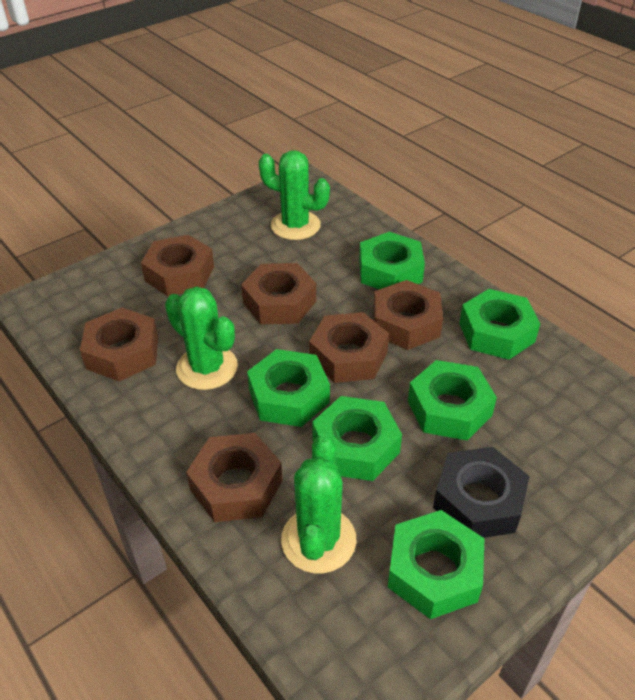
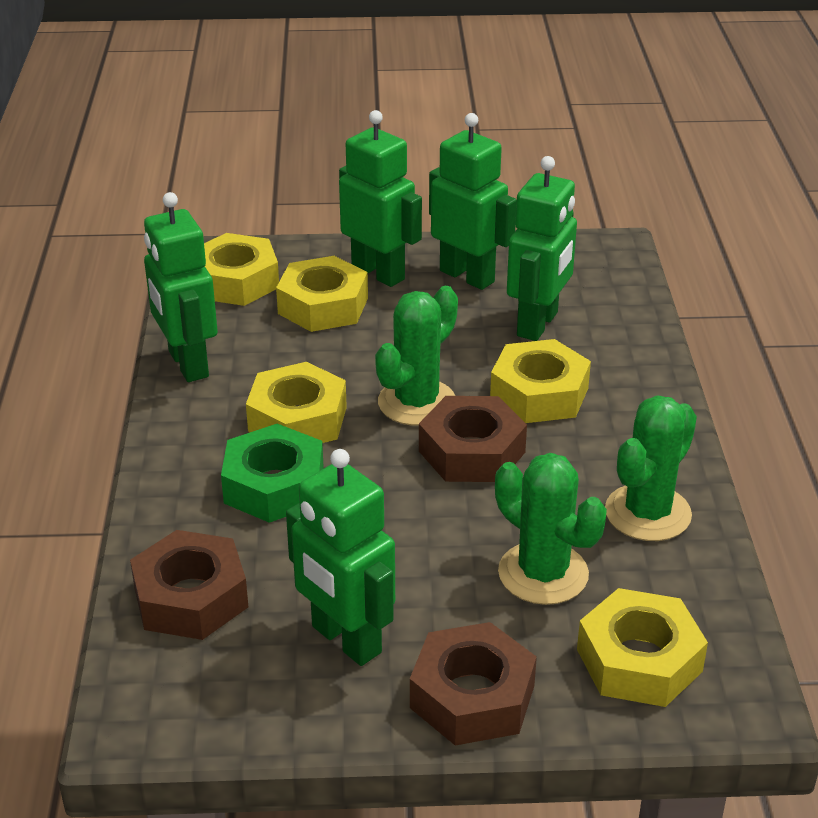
black nut: [433,447,530,538] = 1 -> none = 0
brown nut: [80,308,158,381] [141,235,214,296] [186,433,283,522] [241,263,316,324] [309,312,389,383] [373,280,443,350] = 6 -> [130,530,248,640] [410,622,537,746] [419,396,527,482] = 3
green nut: [247,349,330,427] [312,396,402,481] [359,232,425,289] [388,510,485,619] [408,360,497,440] [459,289,540,360] = 6 -> [221,424,324,523] = 1
green robot: none = 0 -> [144,192,218,382] [286,449,395,666] [339,110,422,287] [429,113,517,290] [507,156,577,341] = 5
yellow nut: none = 0 -> [204,233,279,306] [246,362,347,443] [276,256,368,332] [490,339,591,423] [577,588,708,707] = 5

